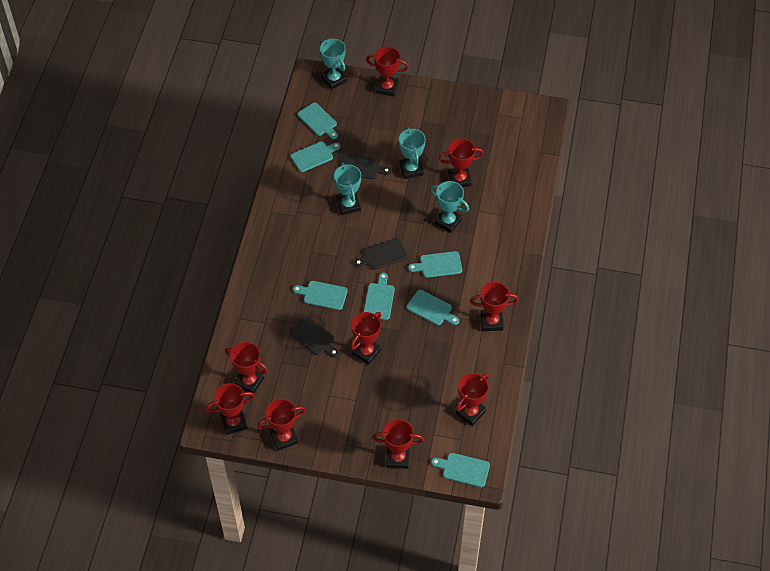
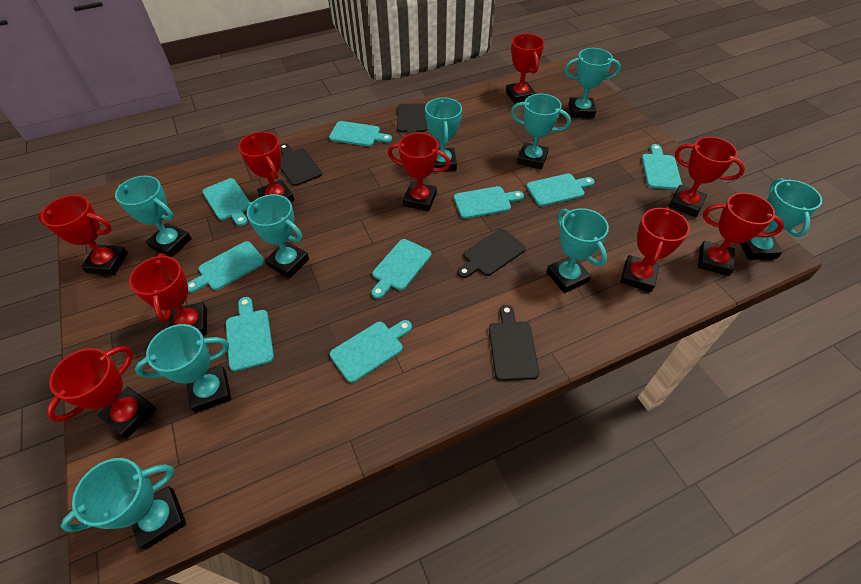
black cutting board: [290,316,339,357] [341,154,391,179] [354,238,408,270] = 3 -> [280,143,322,186] [397,103,427,135] [457,229,526,278] [489,305,539,381] = 4
turquoise cutting board: [291,142,341,172] [293,281,348,310] [297,103,338,139] [364,273,395,320] [407,290,459,325] [408,251,462,278] [431,453,490,487] = 7 -> [187,241,265,293] [202,178,250,226] [226,297,274,372] [329,121,392,147] [330,320,412,383] [371,239,431,299] [454,186,524,219] [526,173,595,206] [642,144,682,190] = 9
turquoise trophy: [320,39,347,90] [334,163,361,215] [399,127,426,179] [430,181,469,233] = 4 -> [61,458,186,550] [115,176,192,257] [135,324,231,413] [246,194,309,278] [425,97,462,172] [511,94,571,170] [546,208,609,293] [564,48,621,118] [740,178,822,260] = 9

